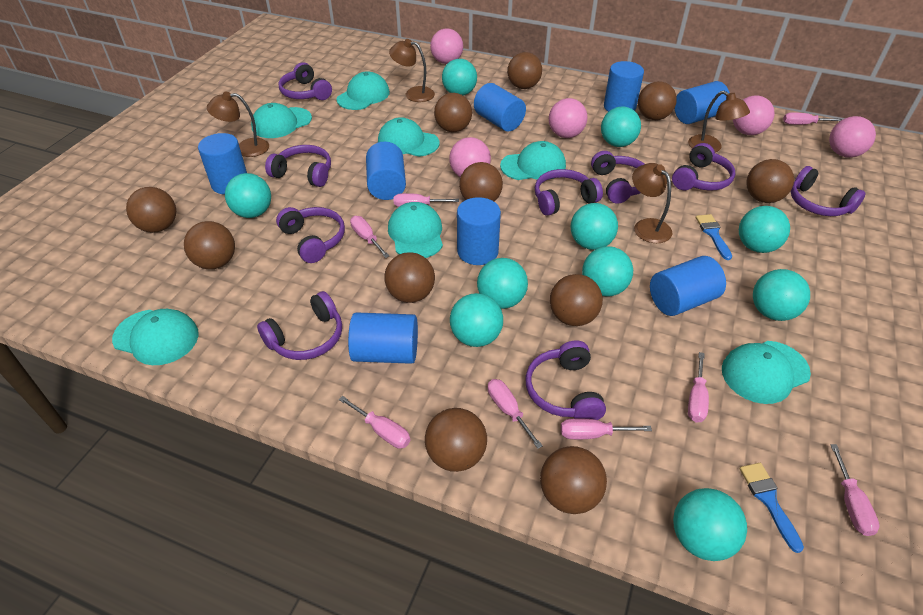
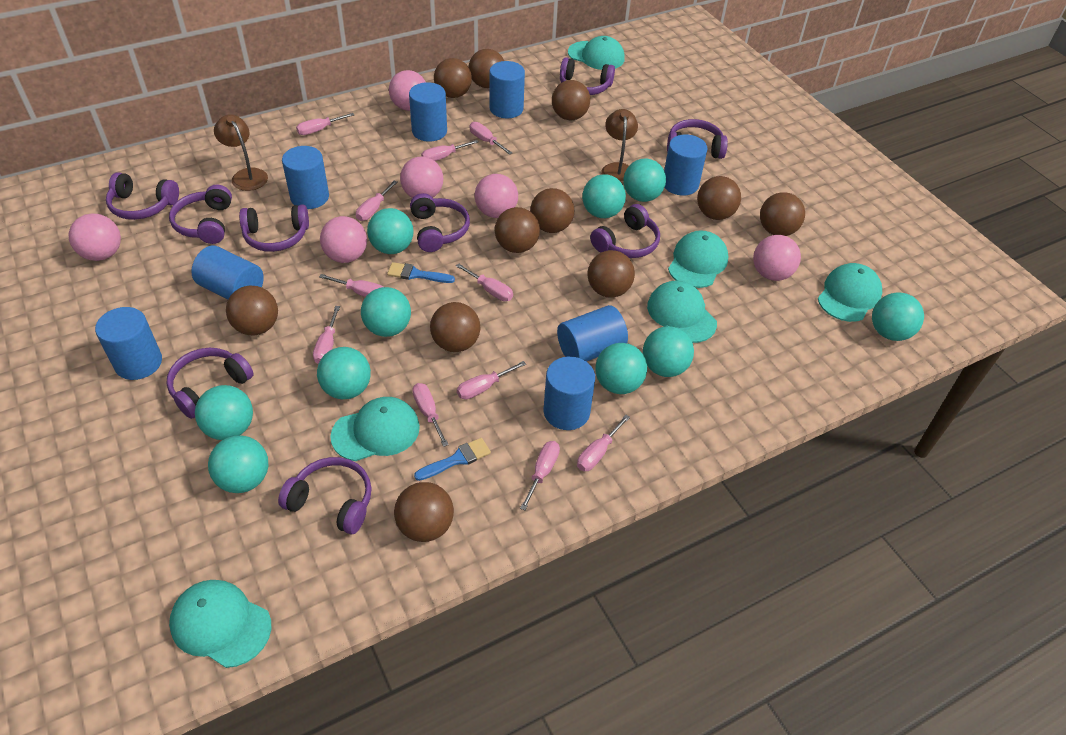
brown lamp: [207,91,269,157] [389,39,435,102] [632,163,672,243] [688,91,750,152] = 4 -> [214,115,268,191] [601,109,638,184] = 2
pink ball: [430,28,463,64] [449,137,491,177] [549,98,588,138] [733,96,775,135] [829,116,876,158] = 5 -> [69,214,121,261] [320,216,367,263] [389,70,426,111] [400,156,444,198] [475,174,518,218] [753,235,801,281] = 6
pink screwdriver: [339,396,410,449] [350,216,389,258] [394,193,459,207] [488,379,543,449] [561,419,652,439] [688,352,709,423] [783,112,842,125] [830,444,879,536] = 8 -> [296,113,354,135] [313,306,340,364] [319,274,383,297] [356,180,397,221] [412,383,449,447] [421,140,479,161] [456,263,513,301] [457,361,526,400] [470,122,512,155] [520,441,560,510] [577,415,630,472] = 11
turquoise cap: [112,309,199,365] [251,103,312,138] [336,71,390,110] [378,117,439,157] [388,202,443,258] [500,141,566,180] [722,341,811,404] = 7 -> [169,580,271,668] [330,397,420,461] [568,36,625,70] [647,280,717,343] [668,230,728,288] [818,263,882,322] = 6

